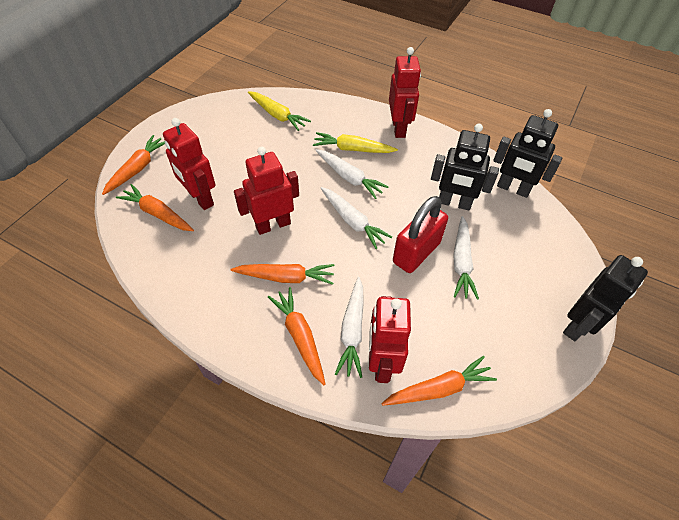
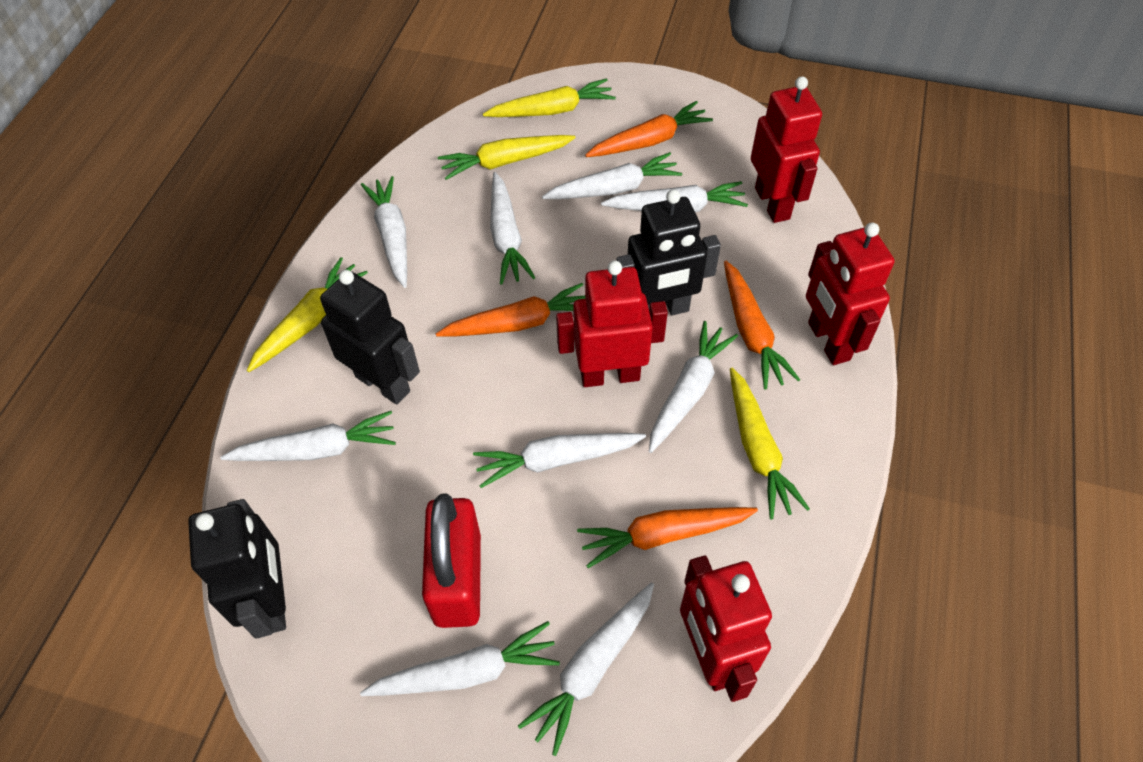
orange carrot: [102,135,165,195] [116,184,194,231] [230,264,334,285] [268,287,326,385] [381,356,497,406] = 5 -> [436,283,585,337] [577,507,758,568] [585,101,713,157] [724,261,800,390] = 4
white carrot: [315,149,388,199] [321,187,392,249] [335,277,363,378] [453,216,479,300] = 4 -> [221,411,396,461] [360,621,560,696] [361,176,407,288] [473,433,646,488] [490,172,535,285] [518,582,654,756] [542,152,682,199] [601,181,748,212] [649,321,738,453] = 9
yellow carrot: [248,91,311,131] [313,132,398,153] = 2 -> [247,257,368,372] [438,135,576,180] [483,78,616,117] [730,368,810,519] = 4

